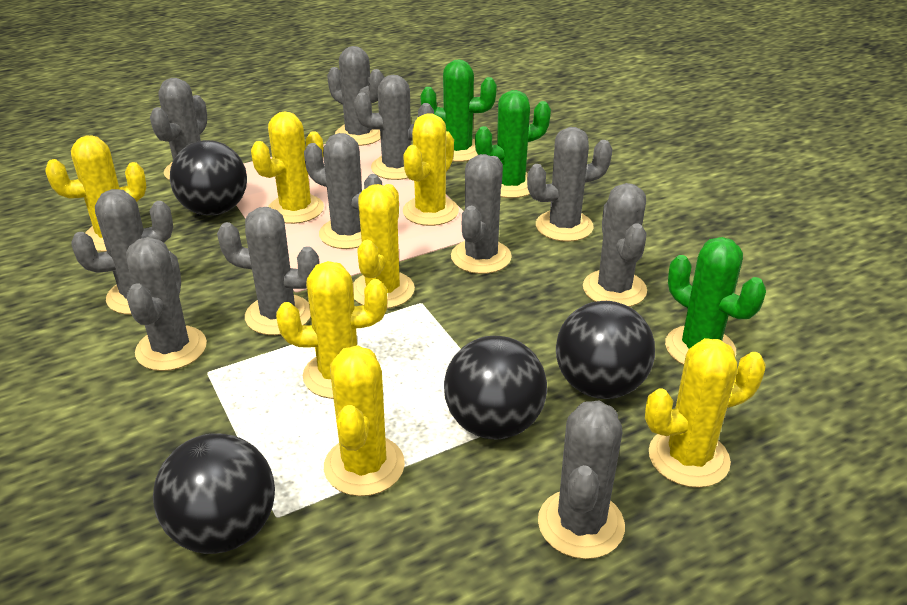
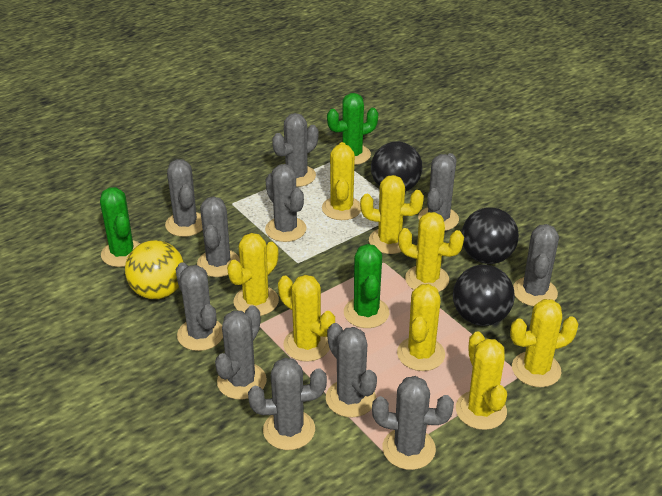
black ball: [153,433,275,554] [170,140,247,216] [444,336,547,439] [556,301,655,399] = 4 -> [371,141,422,192] [453,265,515,326] [462,207,519,264] = 3
yellow ball: none = 0 -> [125,240,184,299] = 1
yellow cactus: [45,135,146,252] [251,111,324,224] [276,261,387,399] [324,345,405,496] [353,184,415,309] [403,113,459,226] [645,338,766,488] = 7 -> [227,233,279,316] [278,275,335,362] [322,142,361,220] [360,175,424,254] [397,284,445,371] [398,212,464,292] [456,331,507,430] [510,299,578,387] = 8

